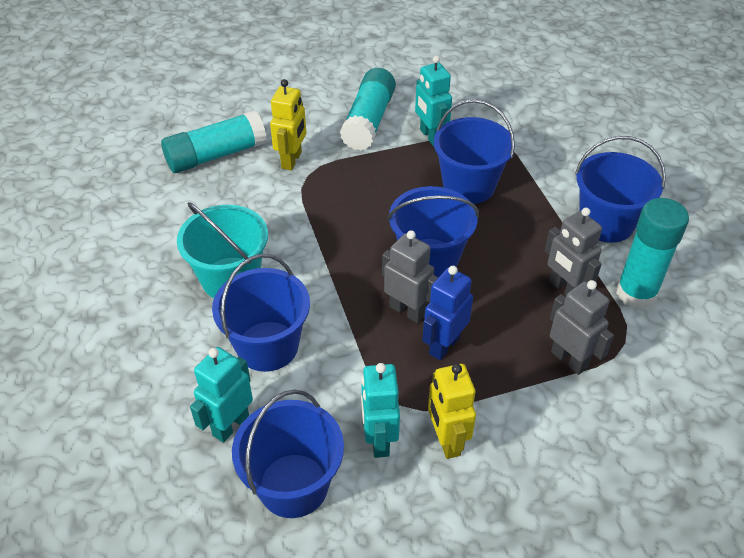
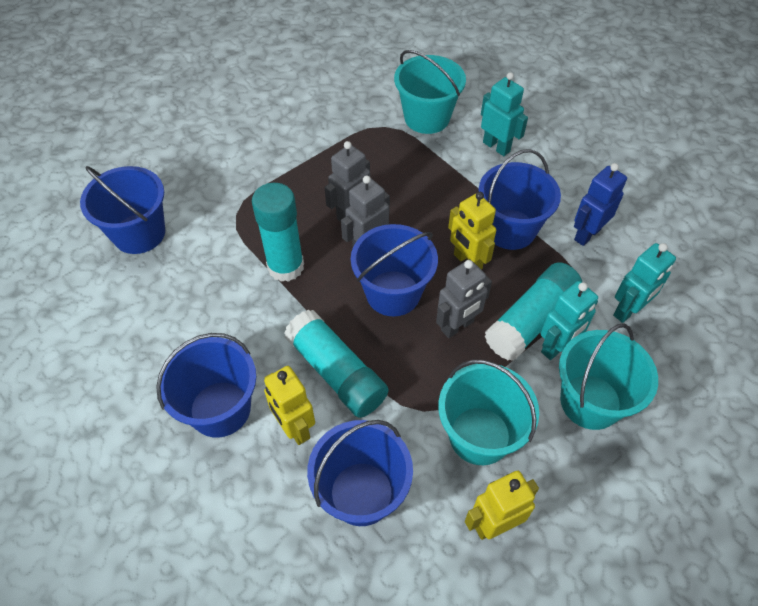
turquoise bucket: [177,202,268,298] = 1 -> [394,50,466,134] [438,360,539,465] [559,323,658,430] = 3
yellow robot: [270,79,306,170] [428,364,476,459] = 2 -> [264,366,315,445] [448,192,496,270] [465,471,539,540] = 3

